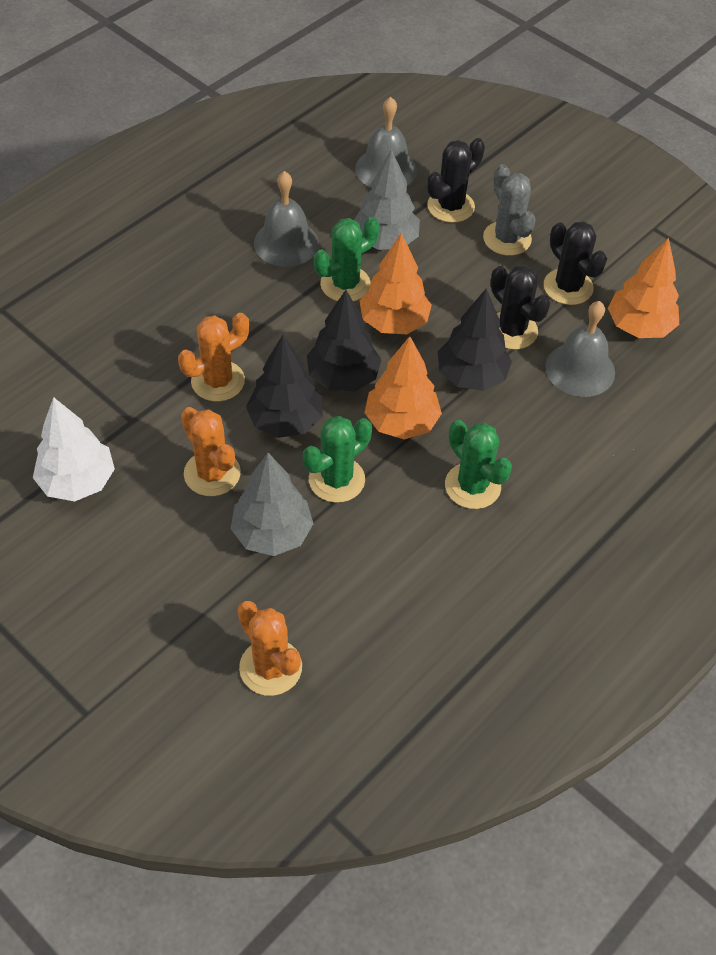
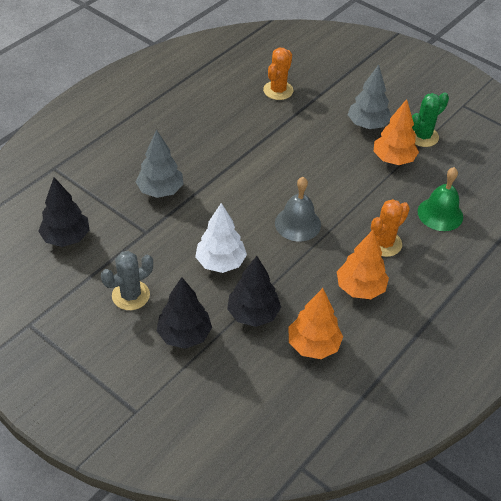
black cactus: [427,138,485,223] [491,265,550,350] [544,221,607,305] = 3 -> none = 0
green bell: none = 0 -> [418,167,463,231] = 1
green cactus: [303,416,372,503] [314,217,379,302] [445,420,512,509] = 3 -> [412,92,449,147] = 1
grey bell: [254,171,319,267] [355,97,417,188] [545,301,615,397] = 3 -> [275,177,321,241] = 1
orange cactus: [178,313,249,402] [181,407,241,496] [237,601,302,696] = 3 -> [263,48,293,100] [371,199,410,257] = 2

